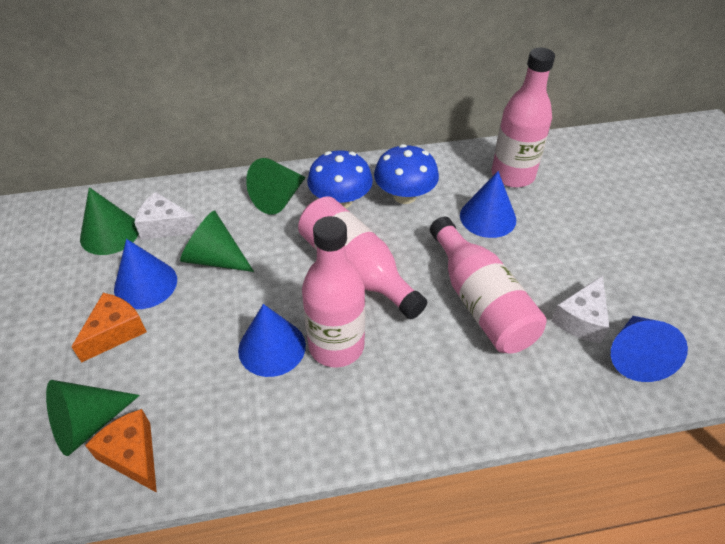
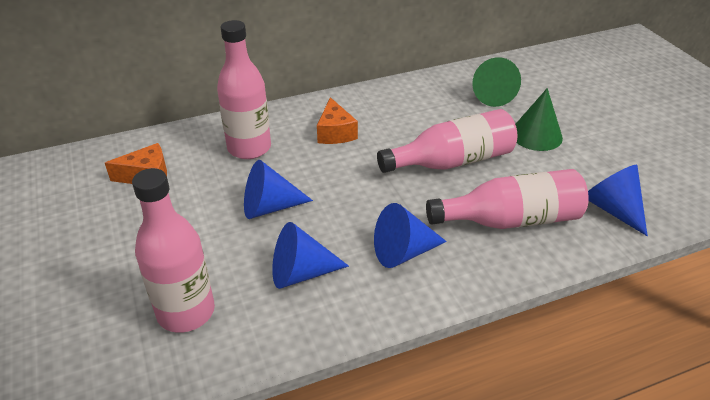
blue mushroom: [307,150,373,208] [374,144,439,204] = 2 -> none = 0
green cone: [46,380,140,456] [80,187,139,255] [180,211,254,272] [246,158,306,215] = 4 -> [472,57,521,107] [515,88,563,151] = 2
white cheese: [134,192,198,240] [551,276,609,343] = 2 -> none = 0

